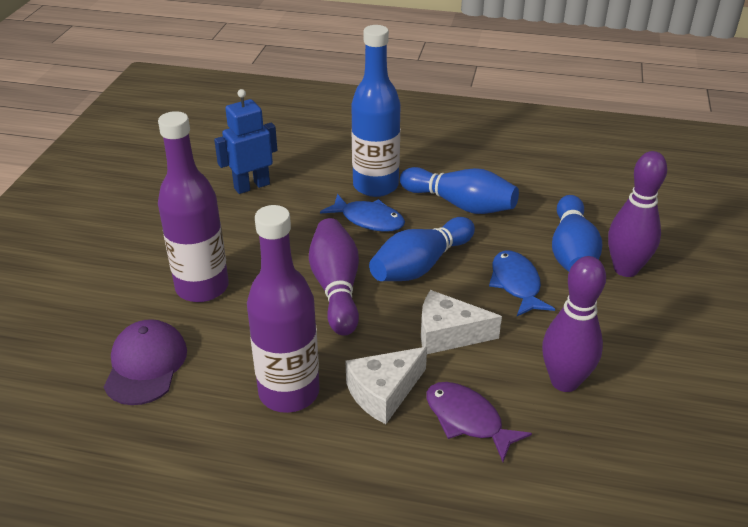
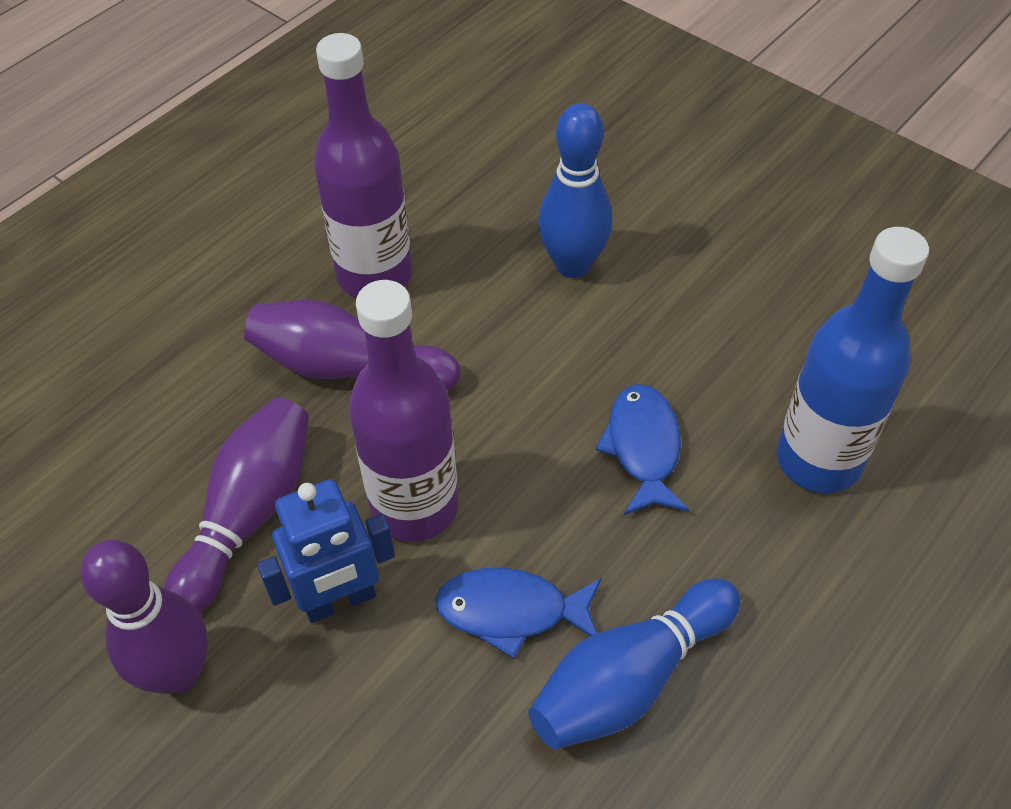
blue bowling pin: [369,217,475,281] [400,167,519,214] [552,195,602,272] = 3 -> [528,578,741,749] [538,103,612,278] = 2
purple cap: [104,319,187,405] = 1 -> none = 0
purple fish: [426,382,532,462] = 1 -> none = 0
white cheese: [346,347,427,424] [421,290,502,354] = 2 -> none = 0

